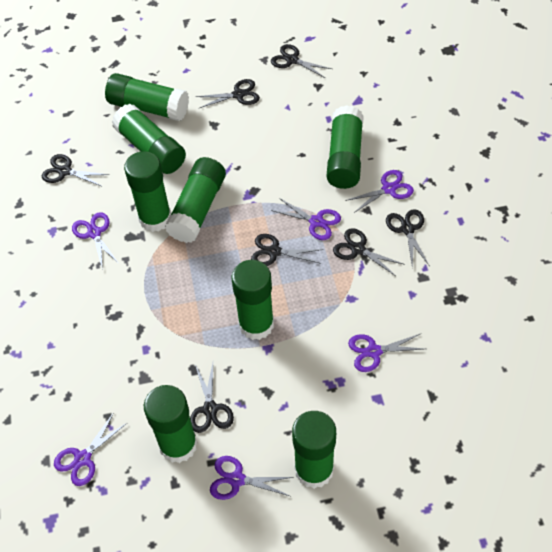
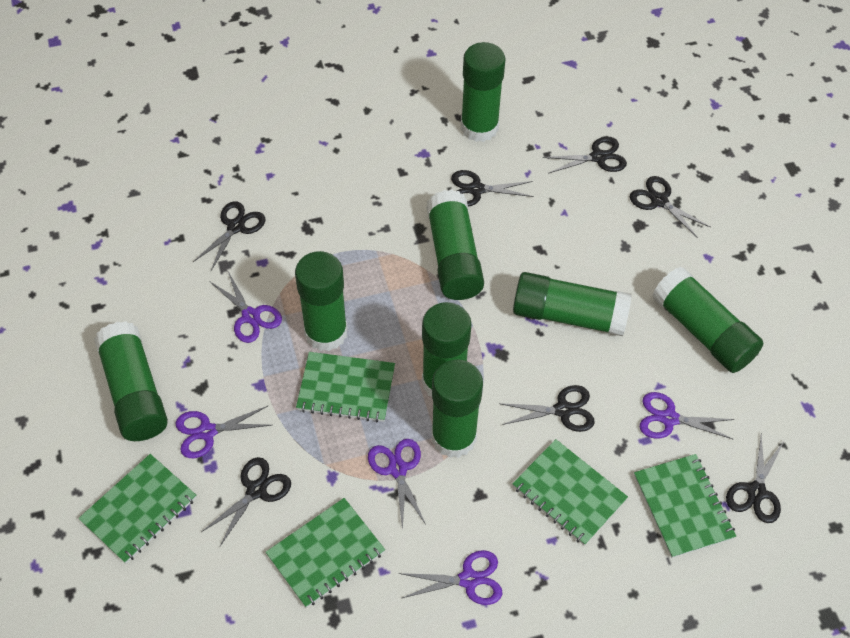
green notebook: none = 0 -> [78,454,196,564] [266,498,385,608] [296,352,395,422] [512,439,628,546] [634,454,736,558] = 5
purple scissors: [54,412,127,486] [72,212,119,270] [210,456,293,500] [271,198,341,240] [345,170,414,213] [348,333,425,372] = 6 -> [175,406,272,458] [209,272,282,343] [368,439,426,531] [399,550,502,605] [640,392,735,440] = 5

